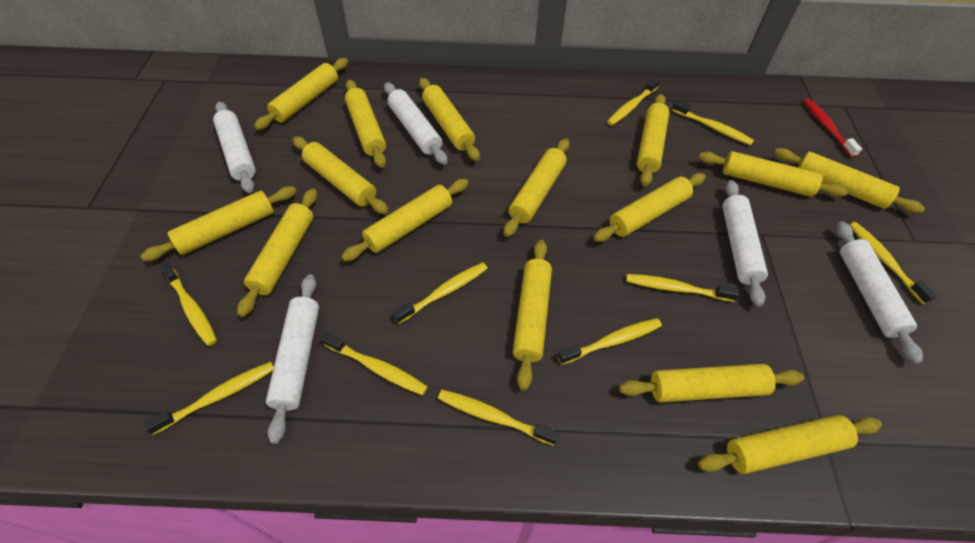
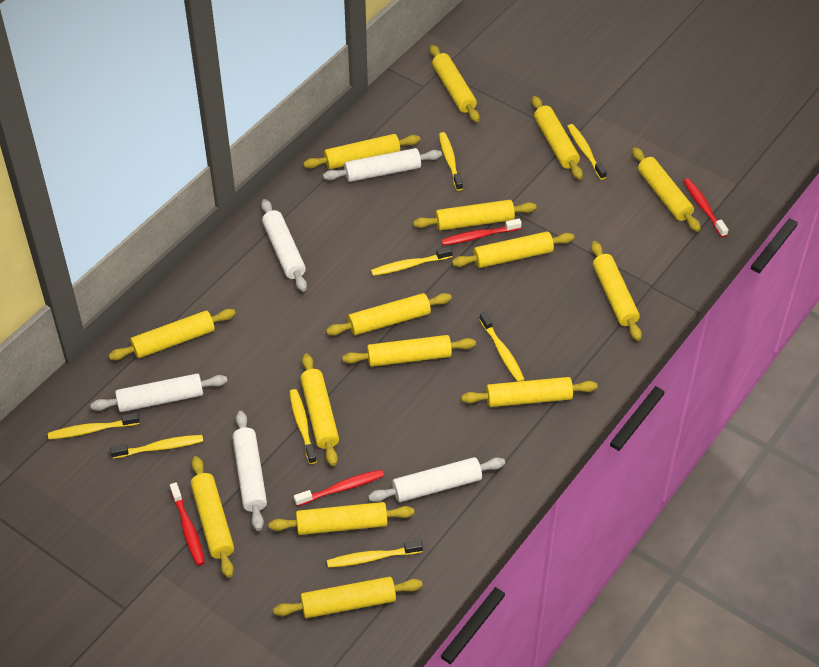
red toothbrush: [803,98,862,158] = 1 -> [170,482,205,566] [294,470,384,506] [441,219,522,246] [684,179,729,237] = 4
yellow toothbrush: [143,362,274,435] [159,261,217,346] [321,332,428,395] [393,262,488,324] [438,390,559,446] [558,318,662,365] [607,77,660,126] [626,274,739,302] [672,100,754,145] [850,222,937,304] = 10 -> [48,413,140,439] [110,435,203,459] [290,389,317,464] [327,541,423,568] [371,247,453,276] [439,132,463,191] [479,312,525,382] [567,124,607,180] = 8

